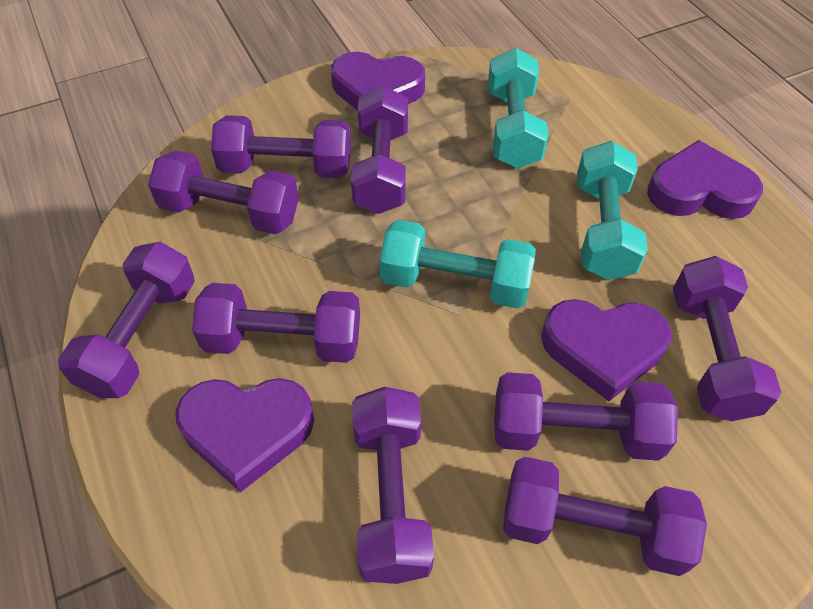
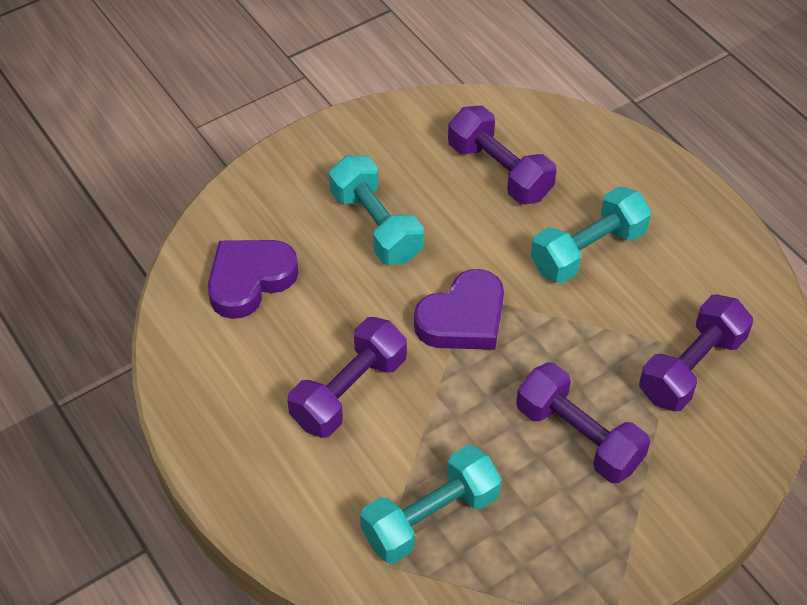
purple dumbbell: [58,242,195,398] [148,150,299,234] [192,283,360,363] [211,115,351,178] [351,85,408,214] [352,387,434,584] [494,372,678,461] [503,457,707,576] [673,256,781,421] = 9 -> [287,317,407,438] [448,106,557,204] [516,363,650,483] [639,295,753,411] = 4
purple heart: [175,378,314,492] [331,52,425,111] [541,299,672,401] [647,140,763,219] = 4 -> [208,240,299,319] [414,269,504,350] = 2

